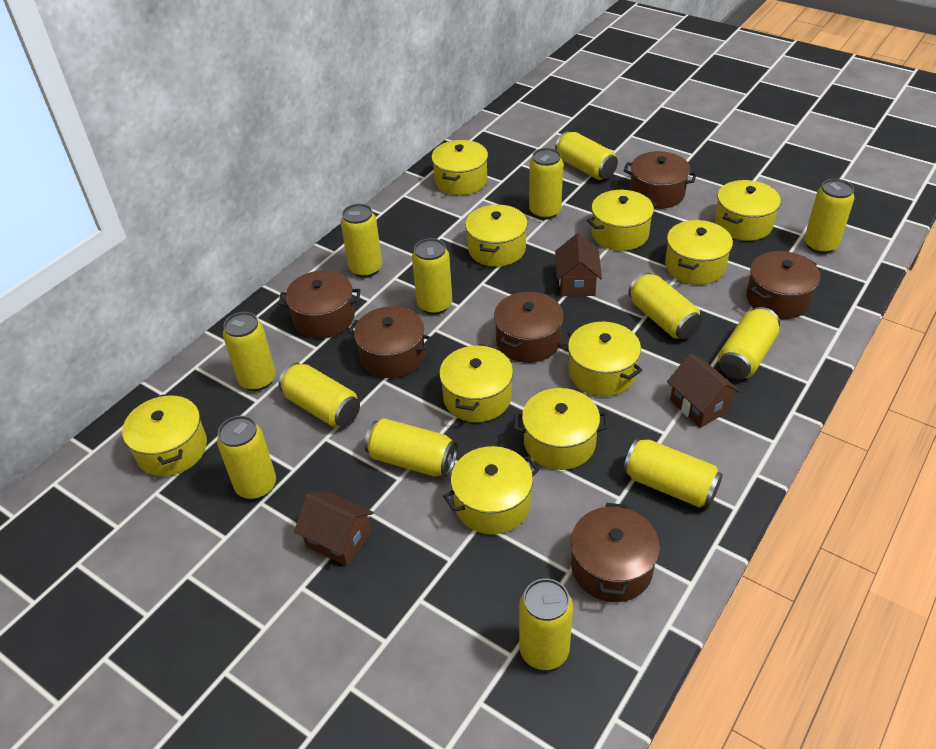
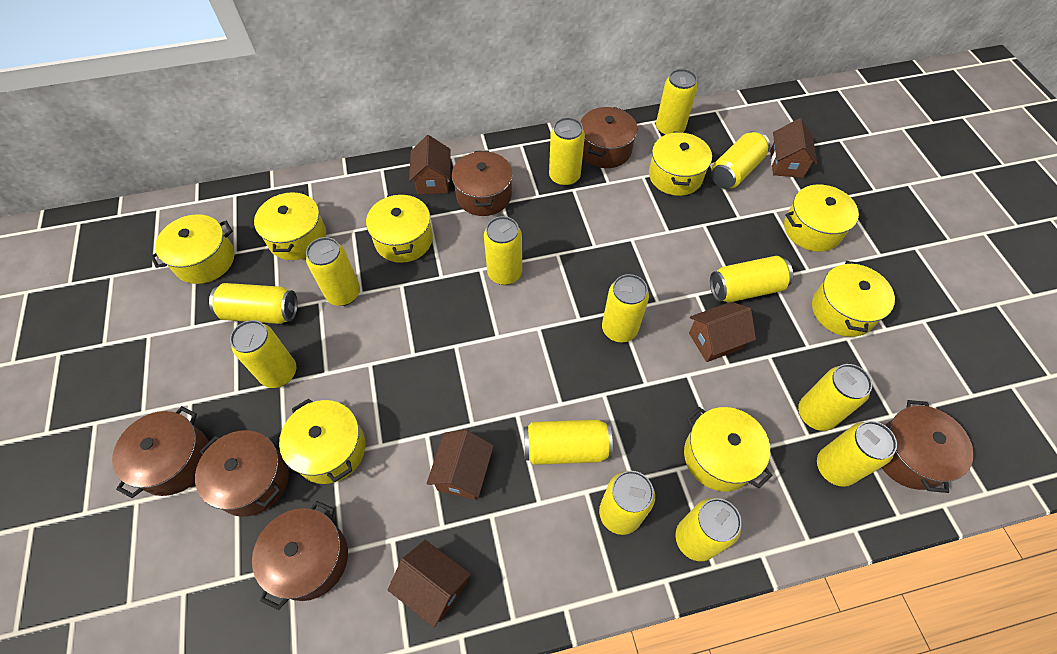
brown house: [294,491,374,566] [555,233,602,296] [667,353,741,428] = 3 -> [388,540,471,628] [409,135,451,194] [427,430,494,500] [689,302,756,362] [770,118,818,178] = 5
yellow can: [217,416,276,500] [223,312,275,391] [278,363,360,428] [341,204,382,278] [364,418,458,477] [412,238,452,315] [519,578,573,670] [529,148,563,220] [555,131,618,180] [623,439,723,508] [628,272,702,339] [718,307,780,380] [804,179,854,254] = 13 -> [209,283,298,324] [230,320,296,388] [306,237,360,306] [484,216,522,285] [524,419,613,465] [549,117,585,187] [599,471,655,535] [602,274,649,342] [656,69,698,136] [675,498,742,561] [710,256,793,302] [711,131,770,189] [798,364,872,431] [817,421,897,487] = 14
yellow pot: [122,394,207,476] [431,140,488,195] [439,344,513,422] [443,446,539,534] [465,205,528,267] [514,388,609,470] [567,322,642,396] [587,190,657,251] [665,220,733,285] [715,180,781,241] = 10 -> [150,214,234,284] [254,191,326,260] [279,398,365,484] [366,193,433,263] [649,132,712,196] [684,407,772,492] [784,184,862,252] [812,261,895,337] = 8

